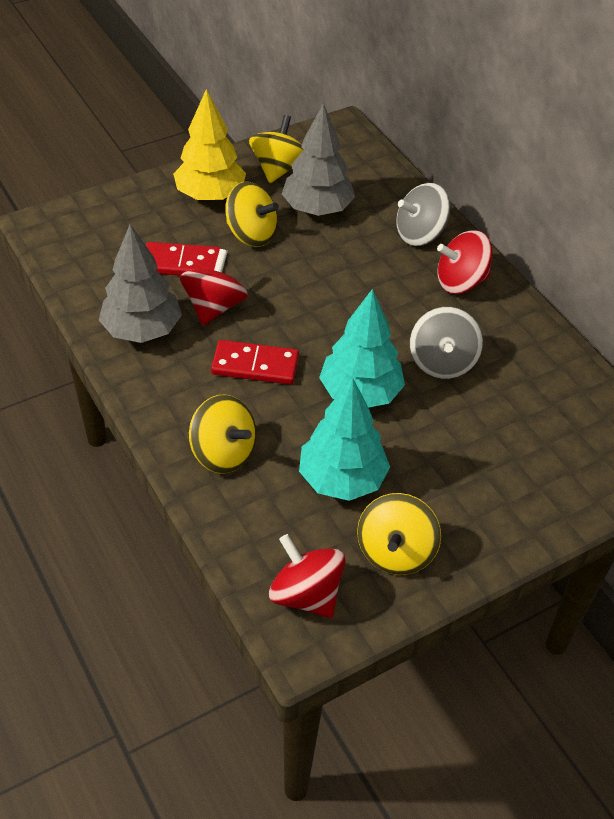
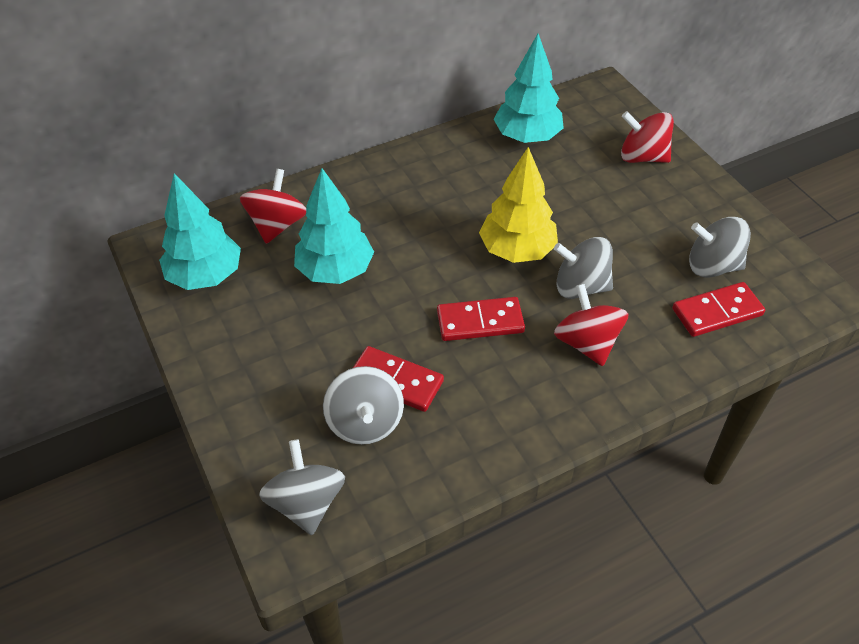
grey spinning top: [396,183,450,246] [410,307,483,379] = 2 -> [259,439,345,535] [323,366,404,445] [554,237,613,299] [689,217,751,278] = 4
grey tree: [99,224,182,343] [282,103,355,216] = 2 -> none = 0
red domino: [146,242,221,275] [211,340,299,385] = 2 -> [353,346,444,412] [437,297,525,341] [672,282,765,337] = 3
turquoise tree: [299,378,390,501] [319,289,405,408] = 2 -> [159,173,241,290] [294,168,374,284] [493,34,564,143] = 3
yellow spinning top: [189,395,256,474] [225,182,279,247] [249,115,303,183] [357,493,441,575] = 4 -> none = 0

